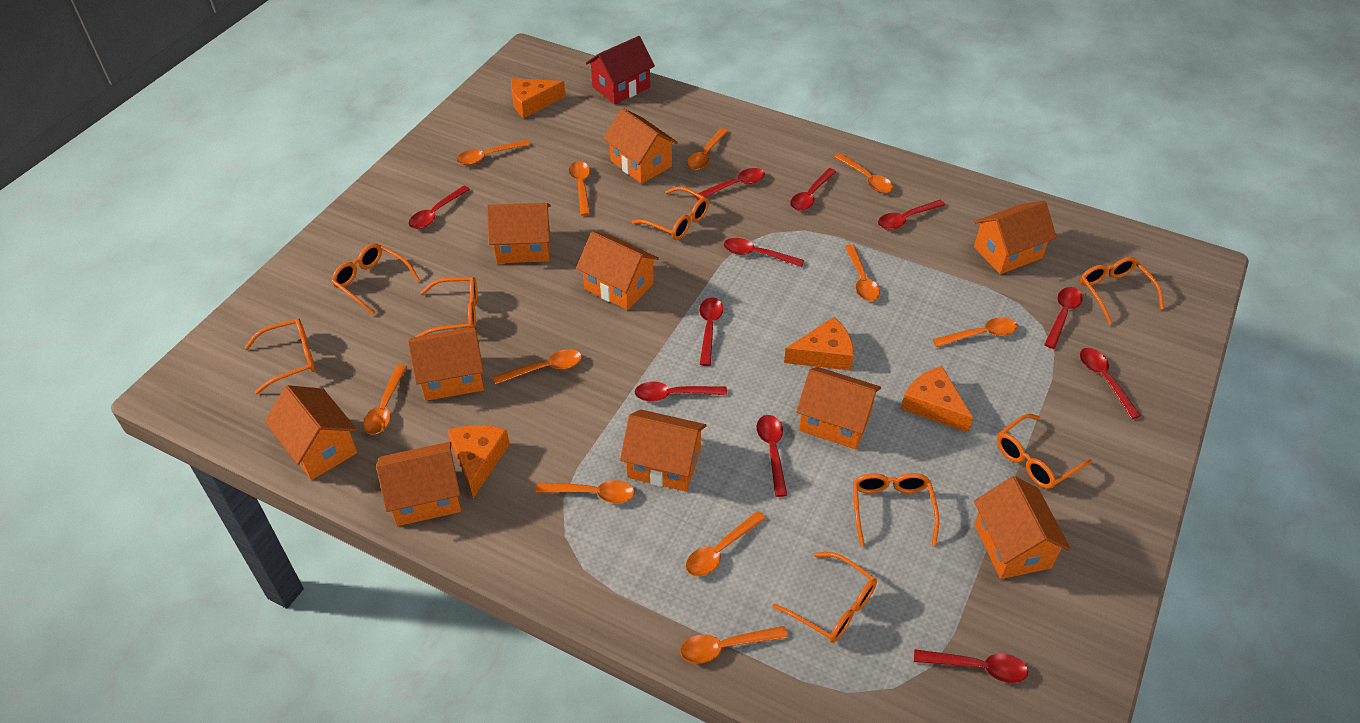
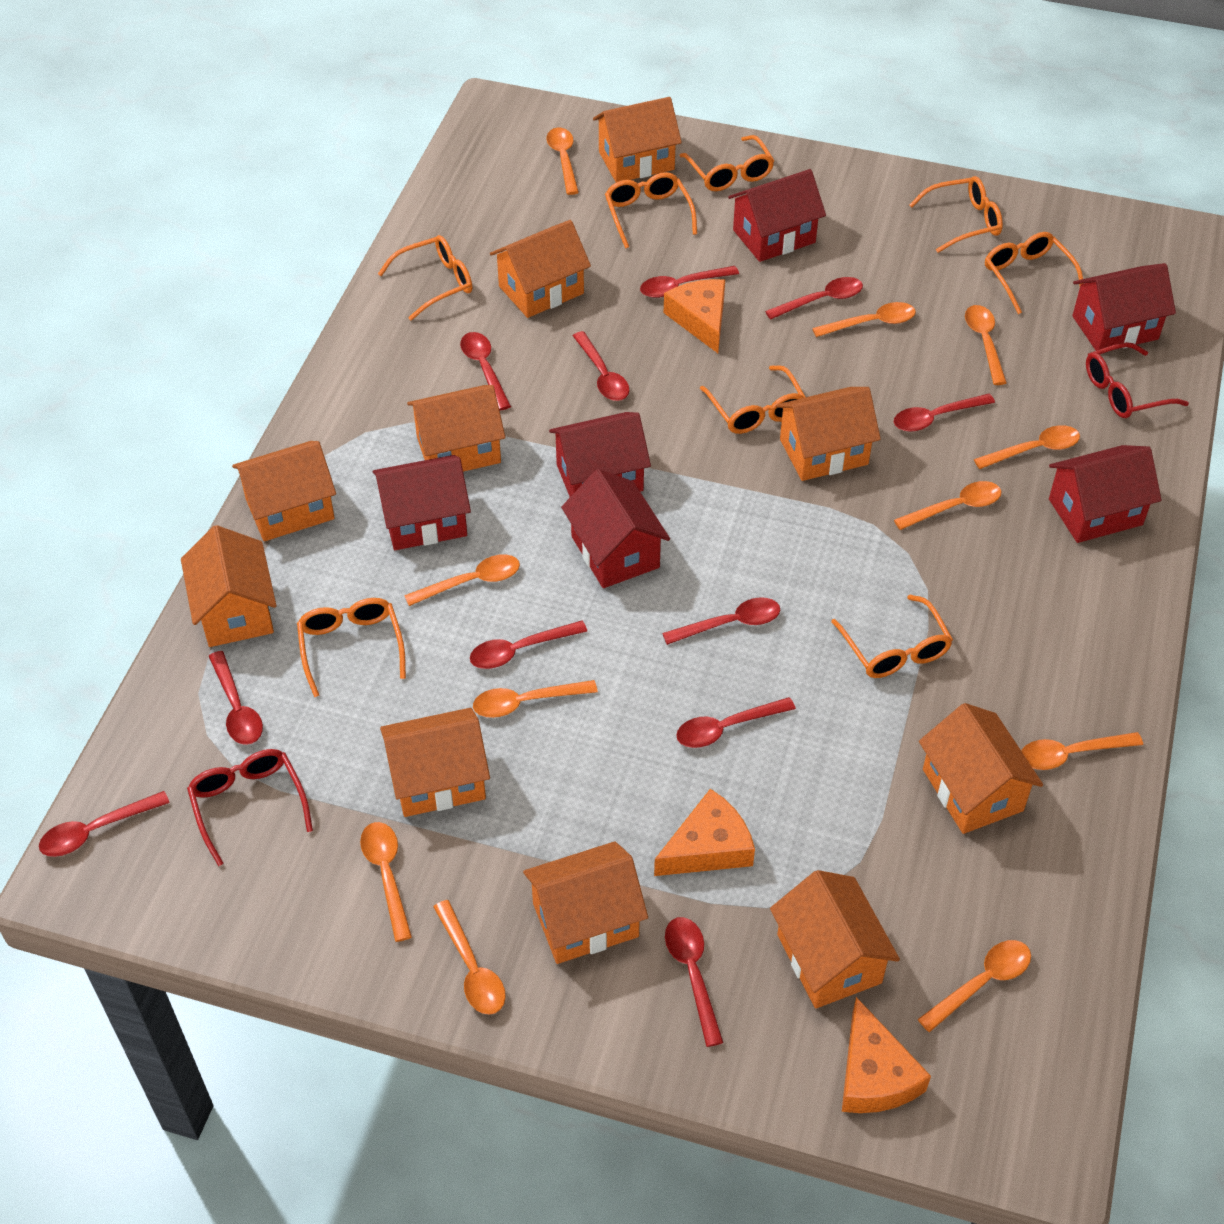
orange cheese: [448,425,510,498] [511,78,566,118] [784,317,854,371] [901,366,973,432] = 4 -> [654,789,755,876] [664,279,725,353] [842,997,931,1113] = 3
red glasses: none = 0 -> [187,749,313,866] [1086,342,1189,418] = 2
red house: [586,36,655,104] = 1 -> [373,455,471,550] [549,412,651,497] [561,469,670,588] [728,169,826,262] [1049,445,1161,543] [1072,263,1176,351] = 6

